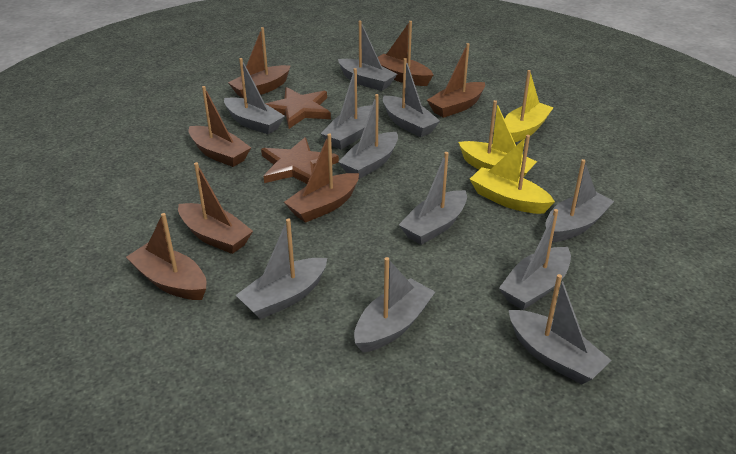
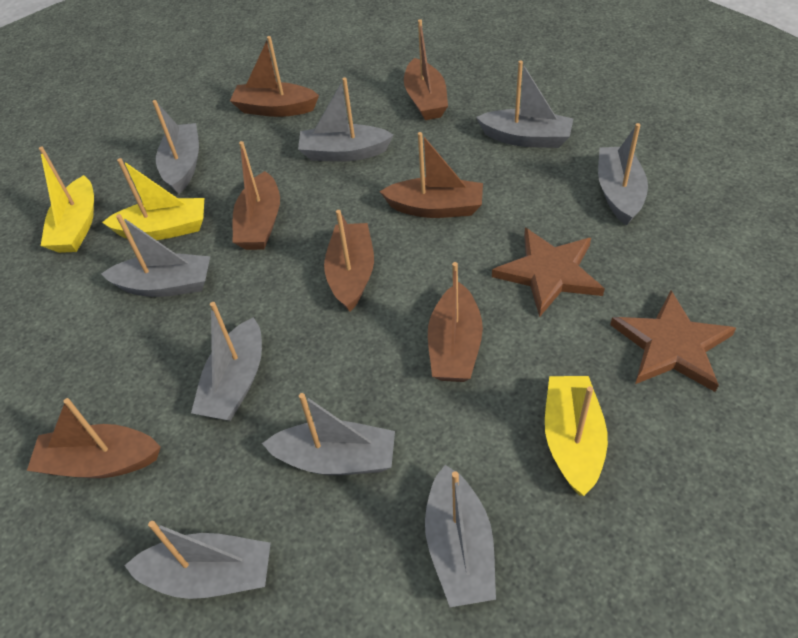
grey boat: [224,58,285,134] [236,219,327,319] [321,68,372,149] [338,20,397,91] [338,94,398,179] [354,257,435,353] [383,58,440,137] [399,152,467,245] [499,209,571,310] [509,274,612,384] [545,159,614,242] = 11 -> [101,214,210,297] [124,521,271,599] [152,100,199,194] [191,302,262,421] [262,393,395,475] [298,77,394,162] [425,465,496,607] [476,60,573,148] [598,123,648,226] = 9

